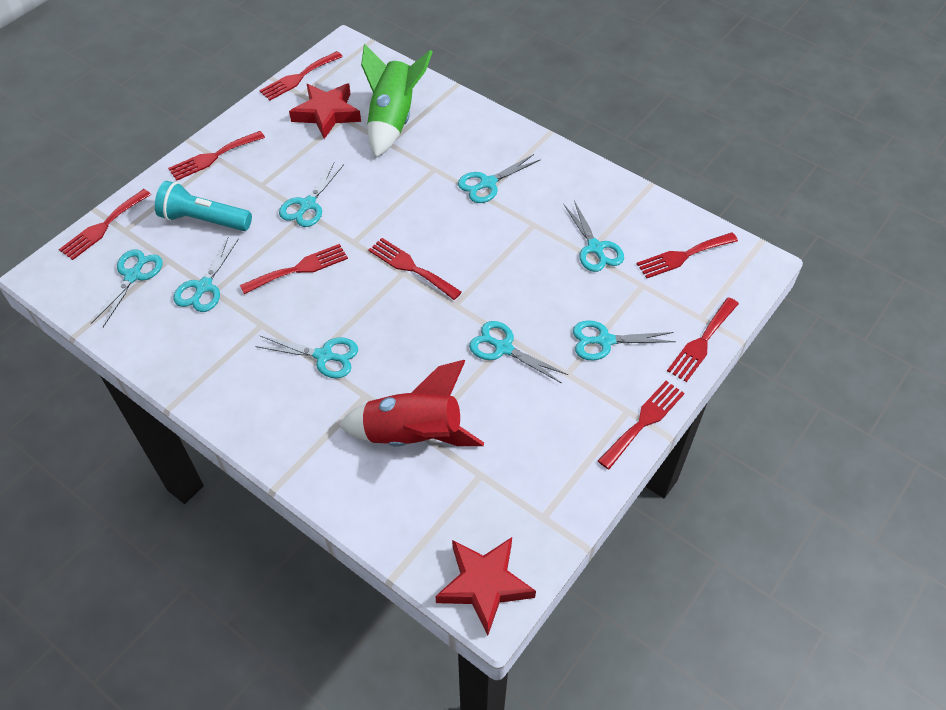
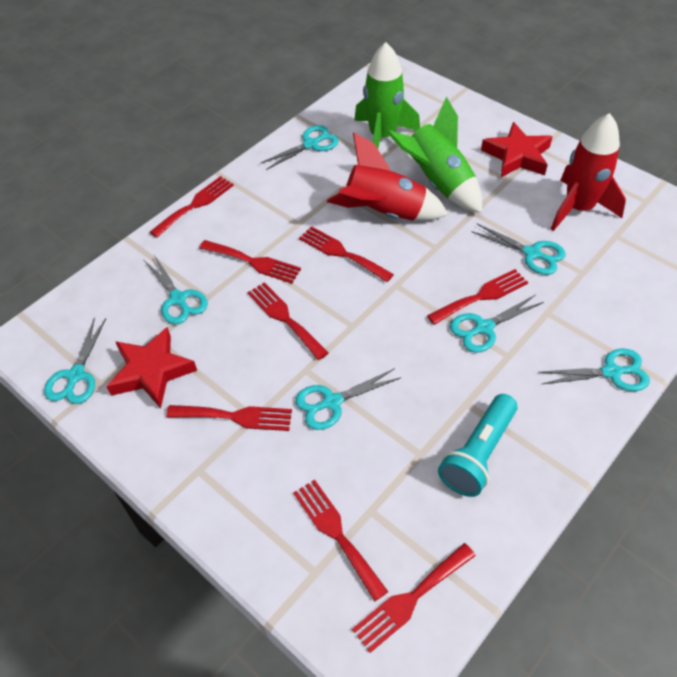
green rocket: [361,44,433,157] = 1 -> [354,42,420,148] [387,97,482,213] = 2
red rocket: [339,360,484,446] = 1 -> [327,133,448,221] [551,113,626,231] = 2
turquoise scissors: [91,249,163,327] [173,238,239,312] [255,335,358,378] [279,162,344,227] [458,154,541,203] [469,321,568,383] [564,201,624,272] [573,320,676,361] = 8 -> [44,317,106,404] [144,255,208,325] [260,125,339,170] [295,368,401,430] [450,295,544,353] [471,224,565,275] [538,349,650,391] = 7

